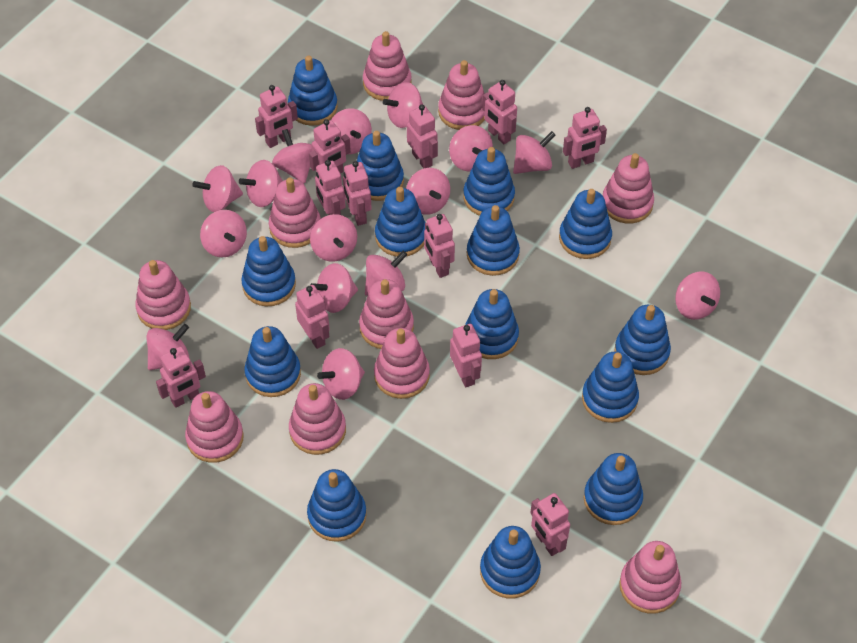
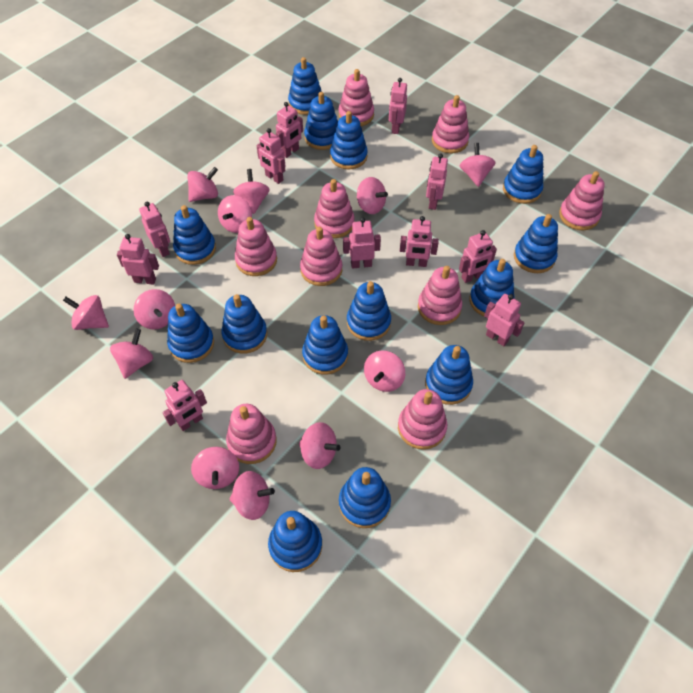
pink robot: [156,347,206,408] [255,85,298,148] [295,285,330,349] [309,119,351,174] [315,160,346,215] [343,161,372,226] [407,104,438,169] [424,214,455,278] [450,324,482,387] [482,80,517,144] [530,493,570,556] [563,107,607,169] = 12 -> [117,234,159,285] [139,202,170,257] [163,380,207,431] [257,128,285,184] [276,102,303,158] [343,217,381,269] [389,78,407,134] [400,216,439,267] [426,154,448,210] [459,230,497,283] [484,294,524,346] = 11
pink spinning top: [146,324,189,370] [192,165,243,212] [200,210,247,258] [239,160,283,207] [272,129,312,184] [310,214,357,262] [310,263,358,313] [317,348,365,400] [331,108,372,154] [365,251,407,296] [383,82,423,128] [406,168,450,215] [449,125,493,171] [513,131,556,174] [675,272,720,320] = 15 -> [63,295,109,330] [110,329,153,379] [133,289,175,330] [187,167,218,202] [191,447,239,489] [218,195,252,233] [230,471,275,520] [233,169,270,214] [299,422,341,469] [357,177,388,214] [364,350,405,392] [460,143,496,187] = 12
pink stacking toy: [135,260,191,330] [185,391,244,463] [269,178,321,248] [289,383,346,455] [359,279,414,349] [363,31,411,101] [374,328,430,399] [438,60,485,130] [603,153,654,224] [619,541,681,614] = 10 -> [226,404,277,464] [235,217,277,276] [300,227,342,286] [314,179,355,238] [339,69,374,126] [398,389,447,450] [418,266,462,325] [432,95,469,153] [559,171,604,230] = 9

